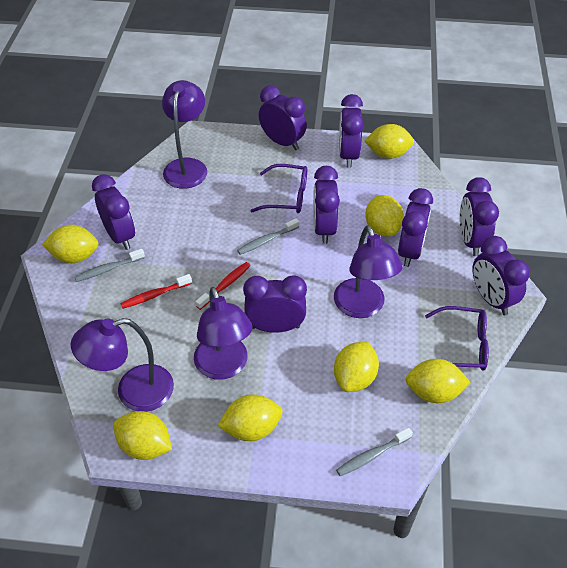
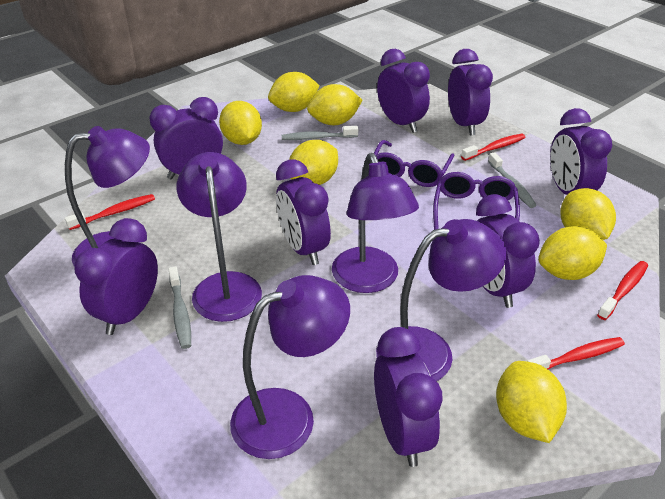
purple lamp: [71,318,174,412] [162,80,207,189] [194,287,253,380] [334,225,403,318] = 4 -> [65,126,150,265] [176,152,262,322] [230,275,350,459] [332,153,419,293] [376,219,507,381] = 5
red toothbrush: [120,274,192,309] [195,262,251,310] = 2 -> [65,194,155,230] [461,134,526,161] [527,337,625,369] [597,261,648,320] = 4

